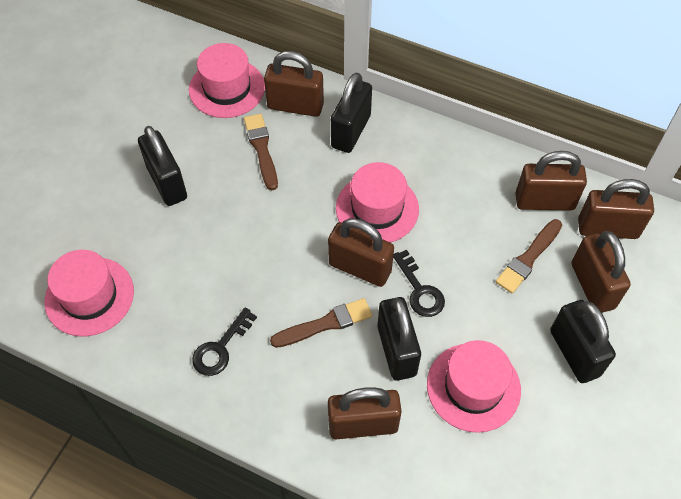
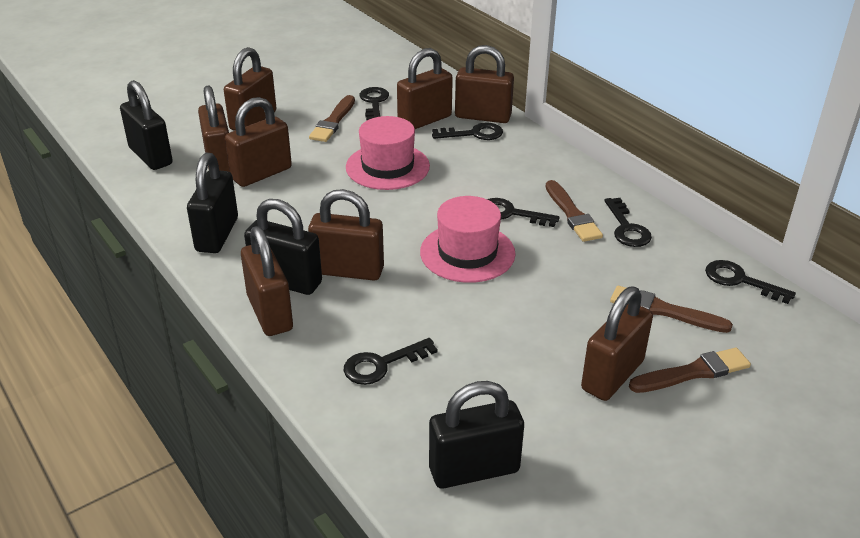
black key: [192,307,257,376] [393,249,445,317] = 2 -> [344,338,438,385] [359,87,389,121] [432,122,503,140] [487,198,560,227] [604,198,652,247] [705,260,796,304] = 6
brown brush: [244,114,278,191] [270,298,372,348] [496,219,562,293] = 3 -> [309,95,355,142] [545,180,603,242] [610,286,733,333] [629,347,751,393] = 4
brown padlock: [264,51,324,117] [328,218,394,287] [328,387,402,439] [515,151,587,211] [572,231,631,313] [578,179,654,239] = 6 -> [198,85,230,172] [224,47,276,131] [225,97,292,187] [241,226,293,336] [308,189,384,281] [397,48,453,129] [455,45,514,123] [581,286,653,401] = 8
pink hat: [44,250,134,337] [189,43,265,118] [336,162,419,243] [427,340,521,433] = 4 -> [346,116,430,190] [420,196,516,283] = 2

